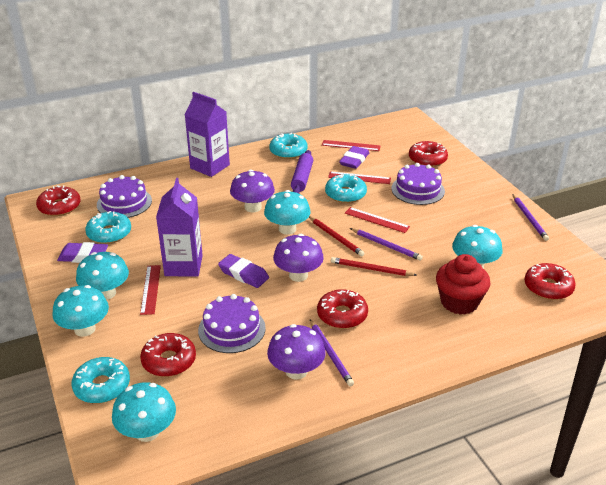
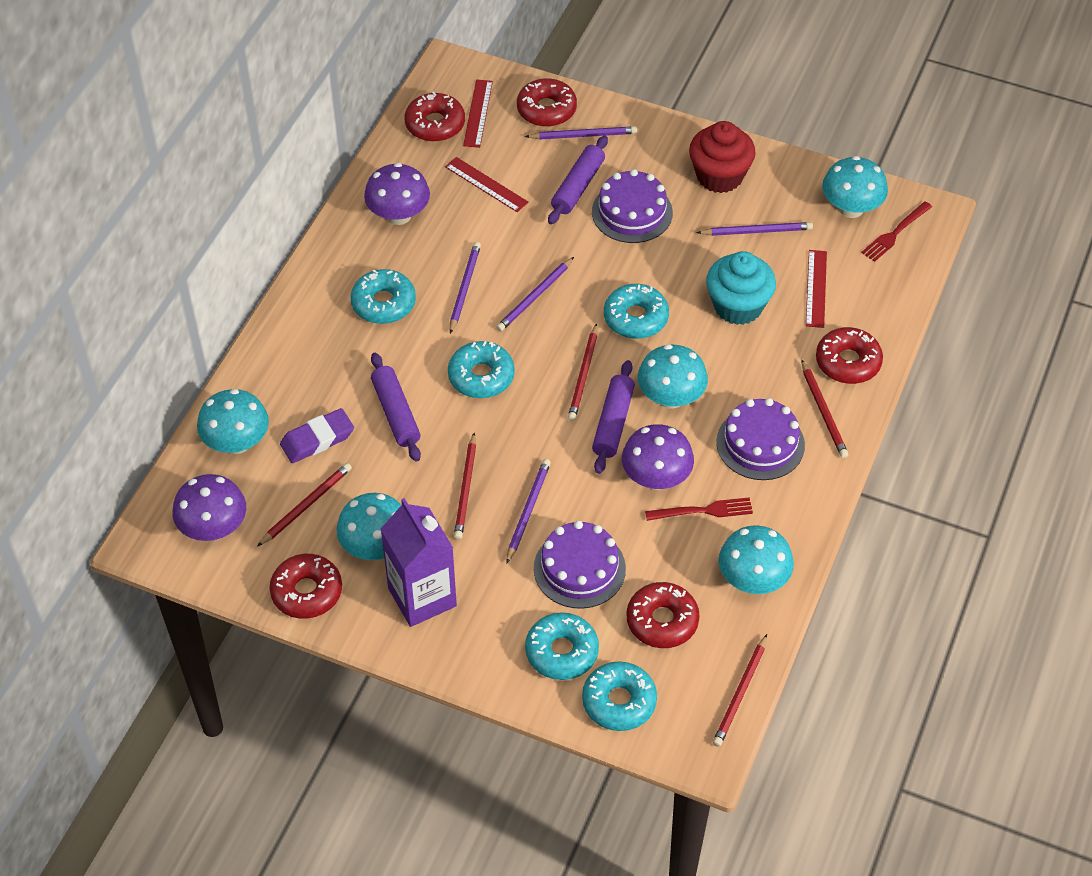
purple carton: [156,178,203,277] [185,92,230,177] = 2 -> [381,498,457,627] = 1
purple eraser: [57,242,108,263] [218,254,269,288] [339,146,369,169] = 3 -> [280,408,354,463] = 1
purple pencil: [310,320,354,386] [350,228,423,261] [513,194,549,241] = 3 -> [450,242,481,334] [496,257,574,332] [506,459,551,564] [525,126,637,139] [696,222,813,236] = 5
purple rolling pin: [291,150,313,193] = 1 -> [371,353,421,462] [548,136,608,224] [592,360,635,474] = 3
red fork: none = 0 -> [645,497,753,521] [861,202,932,262] = 2
red pencil: [309,216,365,256] [331,257,416,276] = 2 -> [257,463,352,547] [454,433,476,540] [568,323,597,421] [713,634,767,747] [801,359,848,458] = 5
red ruler: [140,265,161,315] [322,140,380,151] [328,171,391,184] [345,207,410,233] = 4 -> [445,157,528,212] [463,79,493,148] [806,250,827,328] = 3
turquoise cupcake: none = 0 -> [706,251,776,325] = 1
turquoise donut: [72,357,130,403] [85,211,131,244] [269,133,308,159] [325,173,367,203] = 4 -> [350,269,416,324] [448,341,515,398] [525,612,599,680] [582,661,657,731] [604,284,669,339] = 5

